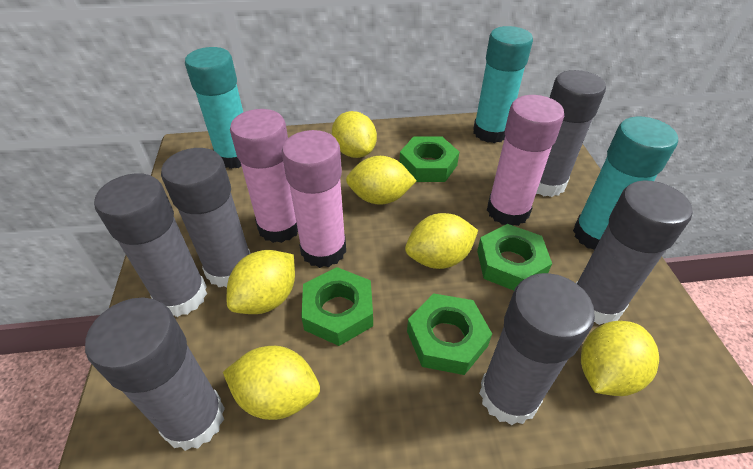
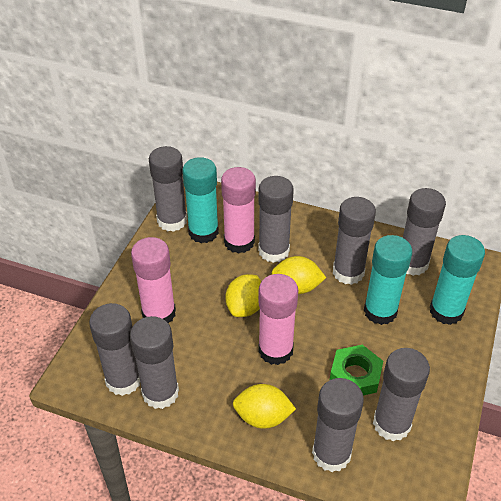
green nut: [301,267,373,346] [400,136,459,182] [407,293,492,375] [477,224,552,291] = 4 -> [330,345,383,395] = 1
grey glue stick: [85,297,225,451] [94,173,207,317] [161,148,251,287] [479,273,595,425] [536,70,606,197] [576,181,693,325] = 6 -> [89,303,140,396] [130,316,179,409] [149,146,187,232] [258,176,294,263] [312,378,364,472] [333,197,376,285] [373,348,430,441] [403,188,446,276] = 8
yellow lemon: [223,346,320,420] [227,250,295,314] [332,111,377,158] [346,156,417,205] [405,213,478,269] [581,321,659,396] = 6 -> [225,274,262,317] [233,384,296,429] [271,256,326,294] = 3

